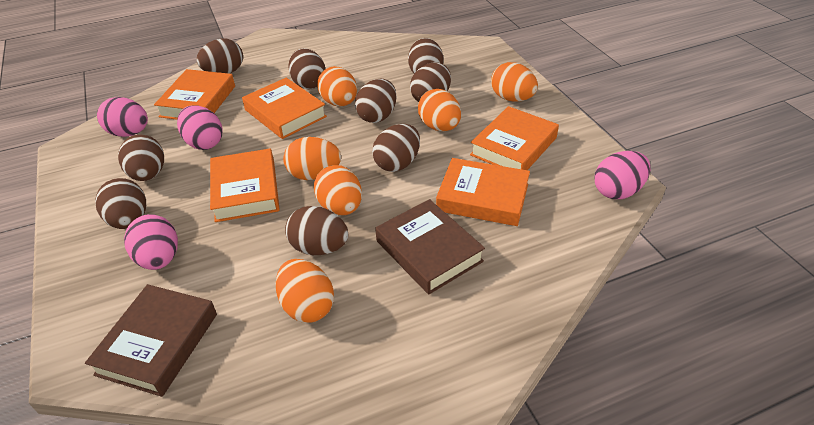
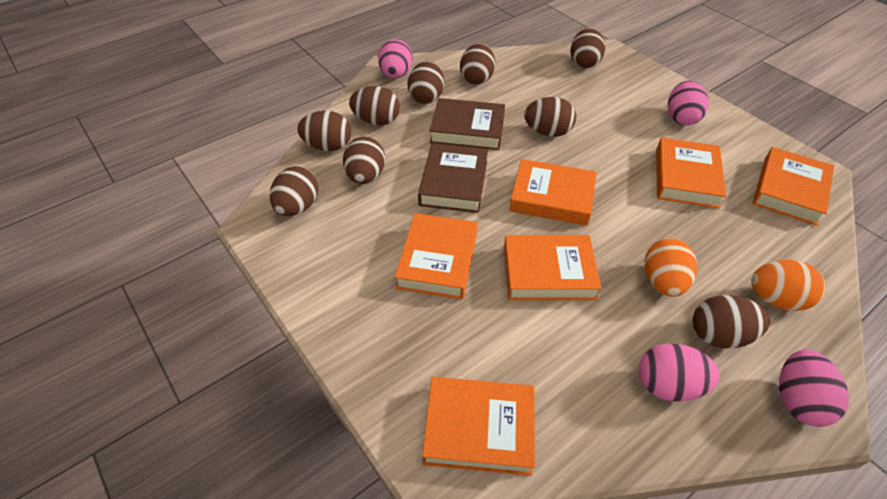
orange book: [154,69,235,120] [210,149,280,222] [242,78,327,139] [436,158,530,226] [470,106,559,170] = 5 -> [395,213,478,299] [422,377,535,476] [504,235,601,300] [509,159,597,226] [656,138,726,208] [753,147,834,226] = 6
orange egg: [275,259,334,323] [283,137,341,180] [314,165,362,215] [317,66,357,107] [418,89,461,131] [491,62,538,102] = 6 -> [644,238,697,297] [751,260,826,311] = 2

